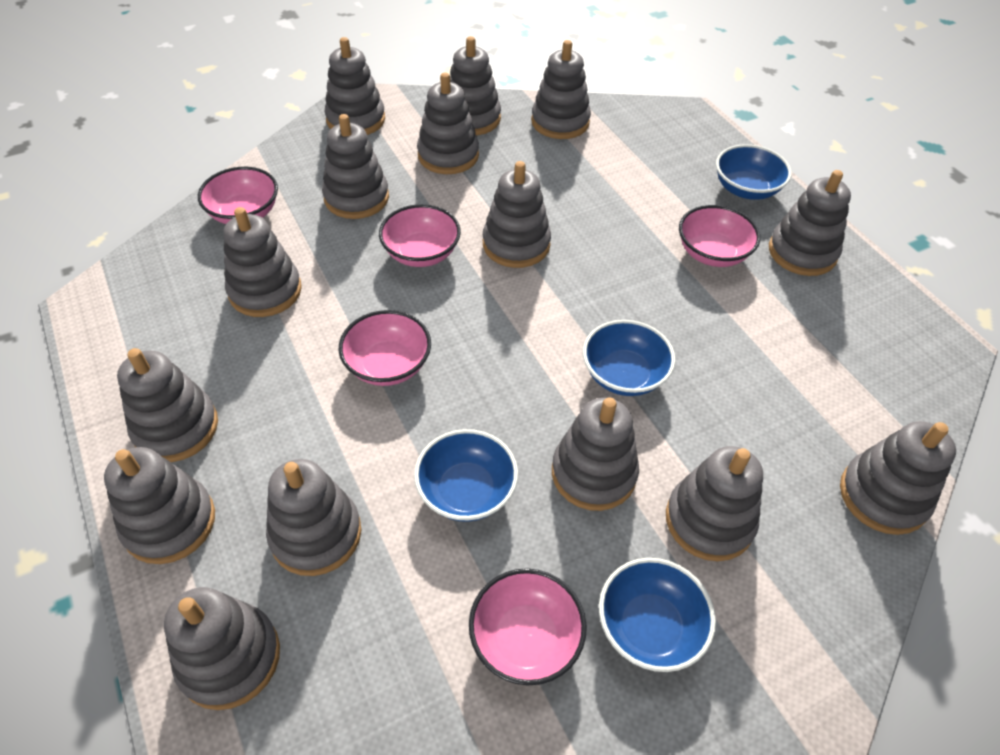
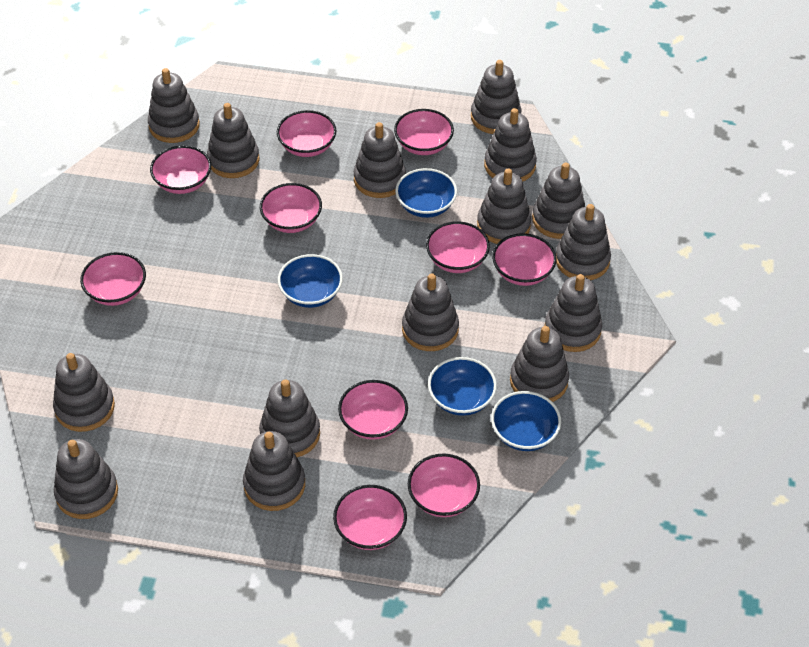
pink bowl: [198,167,278,224] [339,310,431,386] [379,204,461,267] [469,568,587,685] [679,205,760,267] = 5 -> [80,252,146,306] [150,146,211,194] [260,183,322,233] [277,110,336,157] [333,485,407,550] [338,380,408,440] [394,109,454,155] [408,454,480,517] [426,221,490,273] [492,233,557,286] = 10

